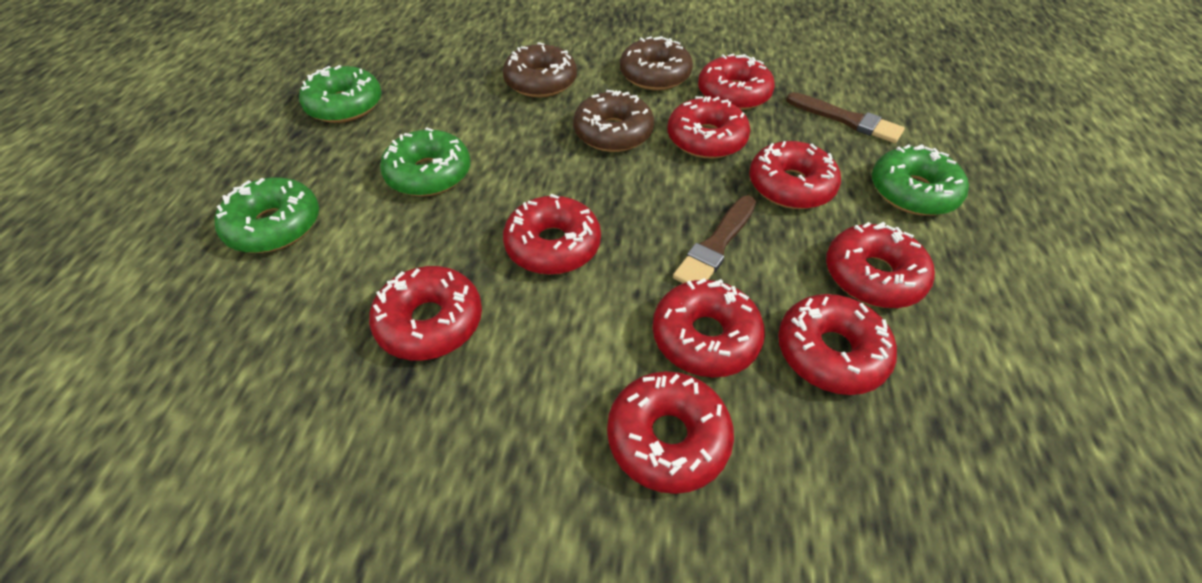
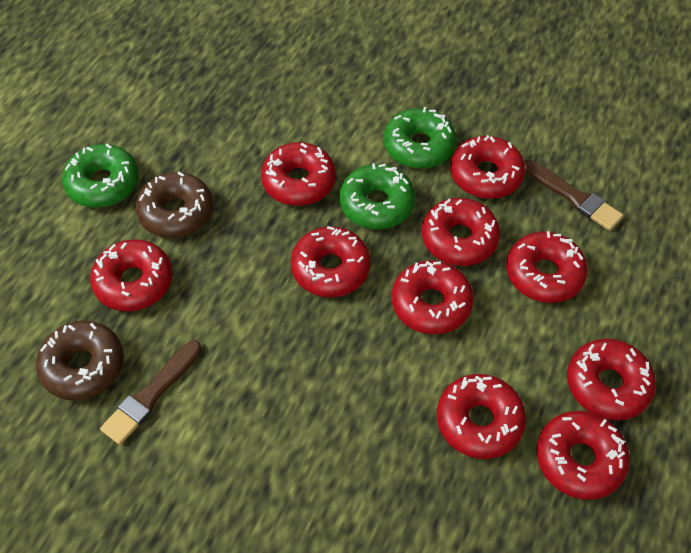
brown donut: [503,42,577,98] [573,90,654,152] [620,36,693,90] = 3 -> [36,321,124,400] [135,172,213,238] = 2
green donut: [214,177,319,253] [299,65,382,123] [380,127,470,196] [872,144,969,216] = 4 -> [62,144,139,208] [339,163,416,229] [384,107,456,169] = 3
red donut: [369,266,482,360] [503,194,601,275] [607,371,734,494] [652,278,765,377] [667,96,750,159] [698,54,775,110] [749,141,841,209] [778,294,897,395] [826,222,935,308] = 9 -> [90,239,173,311] [261,142,336,206] [291,226,371,297] [392,261,474,334] [422,198,500,266] [437,374,526,459] [450,135,525,199] [506,231,588,303] [537,411,630,500] [567,339,656,420] = 10

